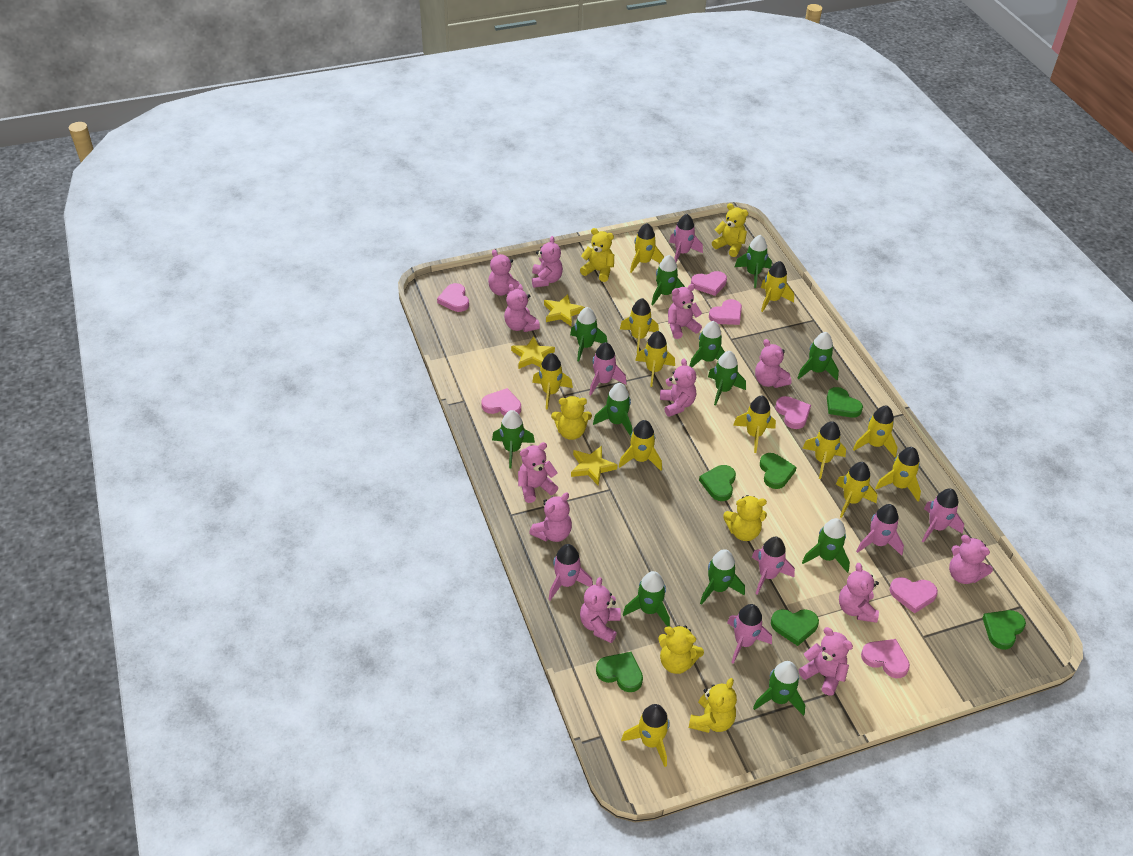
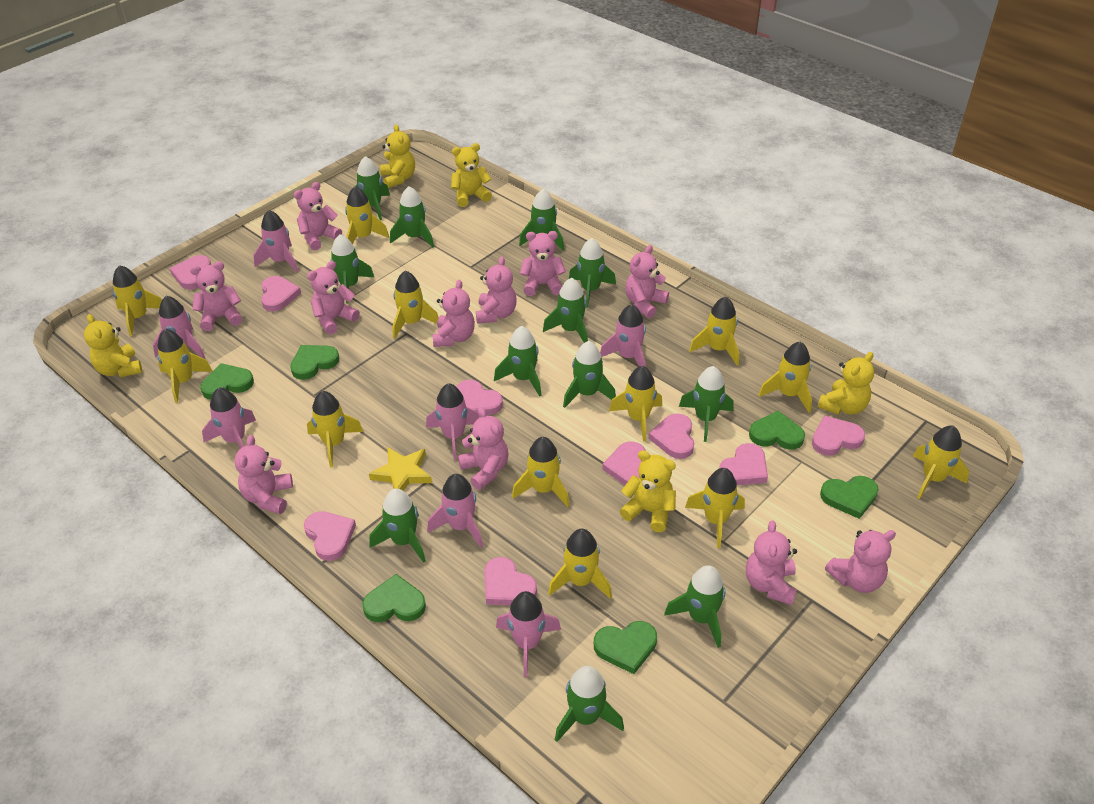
pink heart: [437,283,469,312] [481,388,521,416] [691,271,727,296] [709,299,742,325] [775,396,811,429] [861,639,910,678] [890,577,938,614] = 7 -> [170,255,211,290] [261,276,301,311] [304,511,356,561] [456,380,503,415] [484,557,537,605] [602,441,646,485] [648,413,694,459] [719,443,768,485] [812,416,865,456] = 9
pink teddy bear: [488,250,523,296] [504,284,540,332] [518,442,558,503] [529,492,572,542] [532,236,563,288] [580,577,621,643] [660,358,696,417] [668,284,702,339] [755,339,791,388] [799,627,853,696] [839,563,879,623] [949,535,993,584] = 12 -> [190,261,242,331] [235,435,293,514] [294,182,342,250] [307,261,360,334] [433,280,475,347] [458,407,509,490] [476,257,517,324] [520,231,566,296] [625,245,669,318] [746,521,797,605] [825,530,896,593] = 11
yellow star: [511,336,555,369] [544,294,585,327] [571,446,617,485] = 3 -> [369,447,432,491] = 1
yellow teddy bear: [551,396,592,440] [580,228,614,282] [658,625,704,674] [689,678,737,733] [712,203,748,257] [723,495,767,541] = 6 -> [84,314,142,377] [380,124,415,188] [451,143,492,207] [620,450,676,532] [818,352,874,415] = 5

